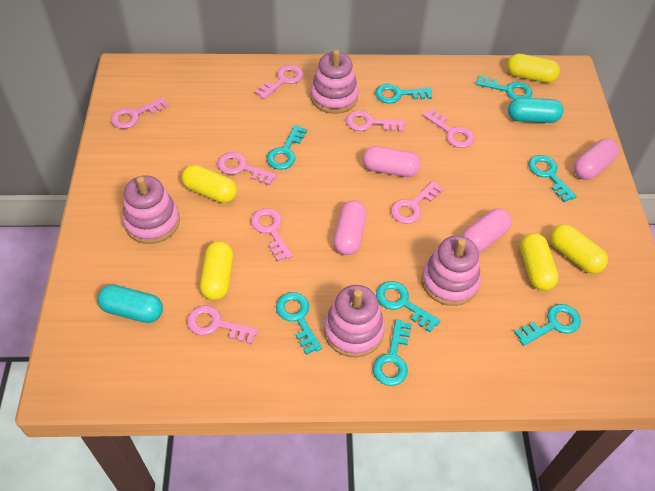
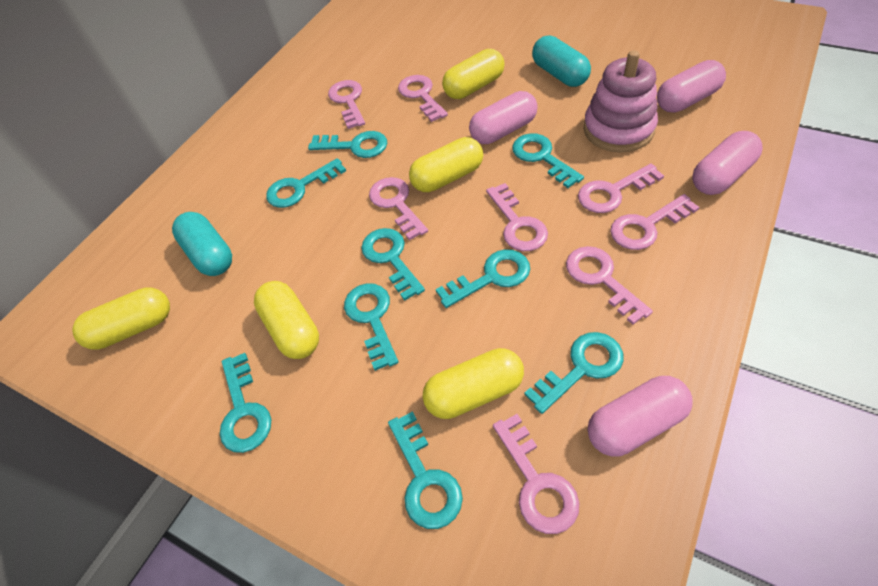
pink stacking toy: [122,175,180,244] [310,49,359,114] [324,285,385,358] [421,236,481,306] = 4 -> [583,50,658,153] = 1
turquoise key: [267,125,307,170] [276,292,322,355] [373,319,412,386] [375,84,432,104] [376,281,441,332] [475,75,532,100] [514,304,581,346] [528,155,577,202] = 8 -> [220,353,271,453] [266,158,346,208] [308,131,387,158] [344,283,398,371] [361,228,425,301] [388,411,463,529] [436,249,530,308] [512,133,584,188] [524,332,624,414] = 9

